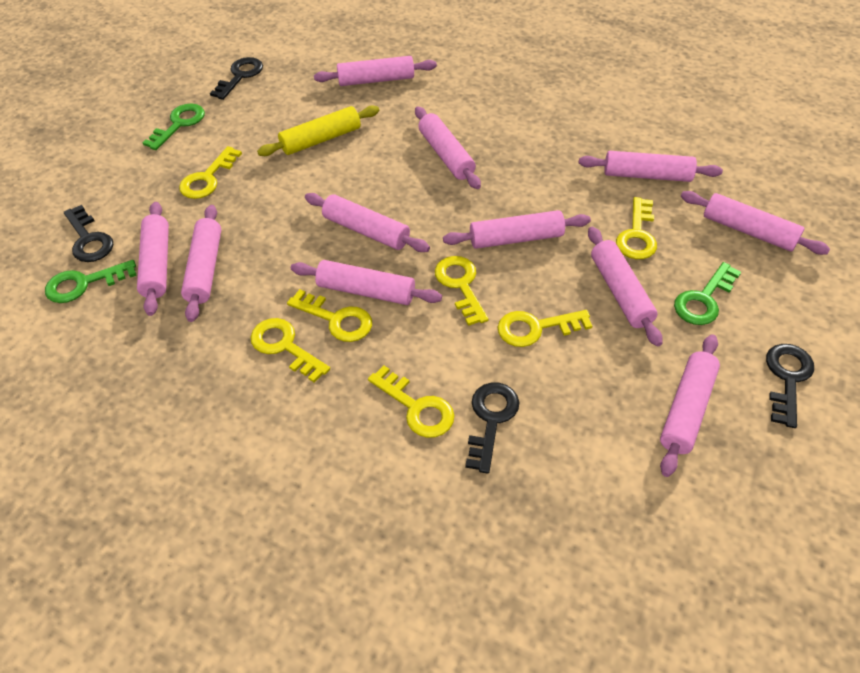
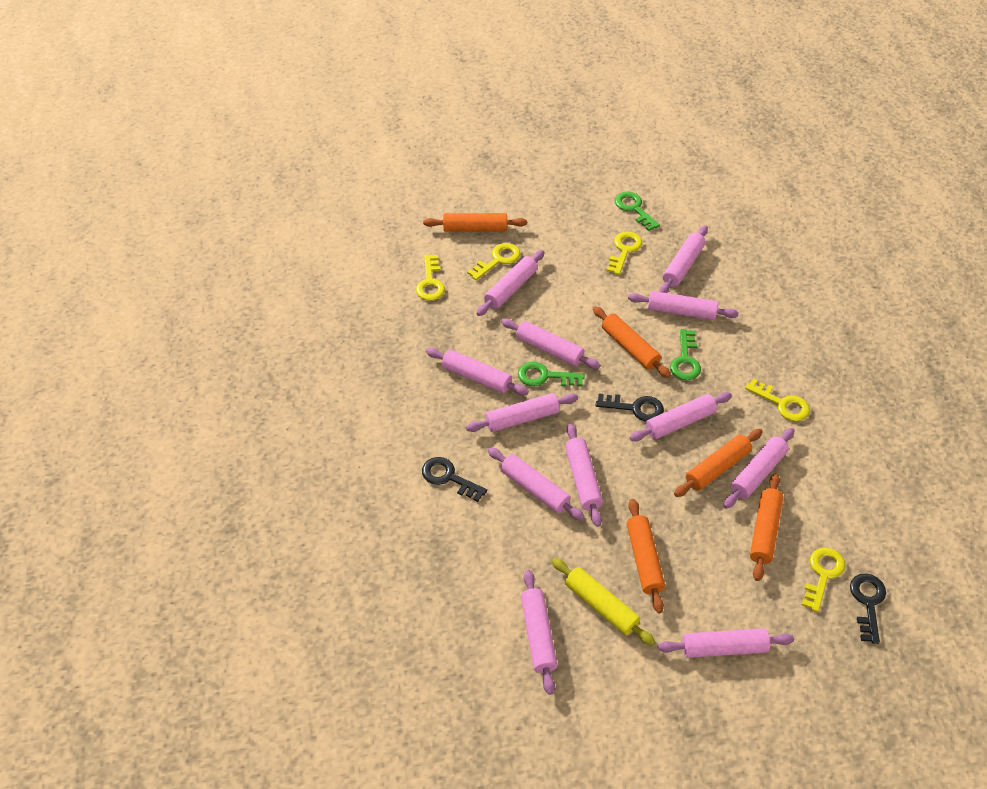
black key: [64,205,113,262] [210,57,263,100] [465,383,519,474] [766,344,814,428] = 4 -> [422,457,487,502] [596,393,664,422] [850,574,886,644] = 3
orange rolling pin: none = 0 -> [423,213,527,232] [593,306,671,378] [627,499,665,613] [674,429,763,497] [750,473,783,581] = 5
pink rolling pin: [137,202,169,316] [181,205,221,322] [291,260,442,305] [305,193,430,252] [314,56,437,86] [415,107,481,189] [443,210,591,249] [579,151,723,182] [588,227,663,347] [660,334,720,477] [681,191,830,255] = 11 -> [426,348,529,395] [466,393,578,432] [476,250,545,316] [488,447,585,521] [501,319,601,369] [521,570,557,695] [565,423,603,527] [628,291,739,320] [630,392,732,441] [658,628,794,658] [660,226,708,293] [723,428,795,509] = 12
yellow key: [179,146,242,199] [251,318,330,383] [287,289,372,342] [368,366,455,438] [435,256,489,326] [498,310,592,347] [616,197,657,259] = 7 -> [416,255,445,301] [467,243,520,280] [607,231,642,275] [745,378,810,421] [802,547,845,612] = 5

